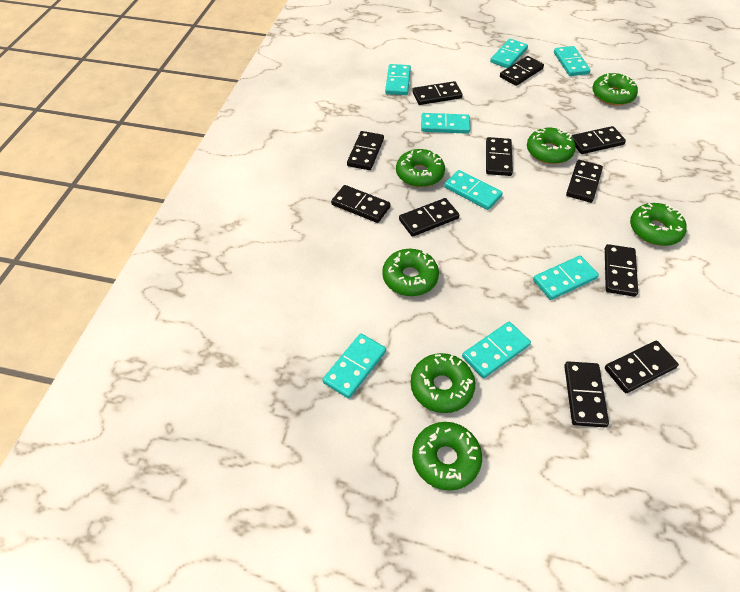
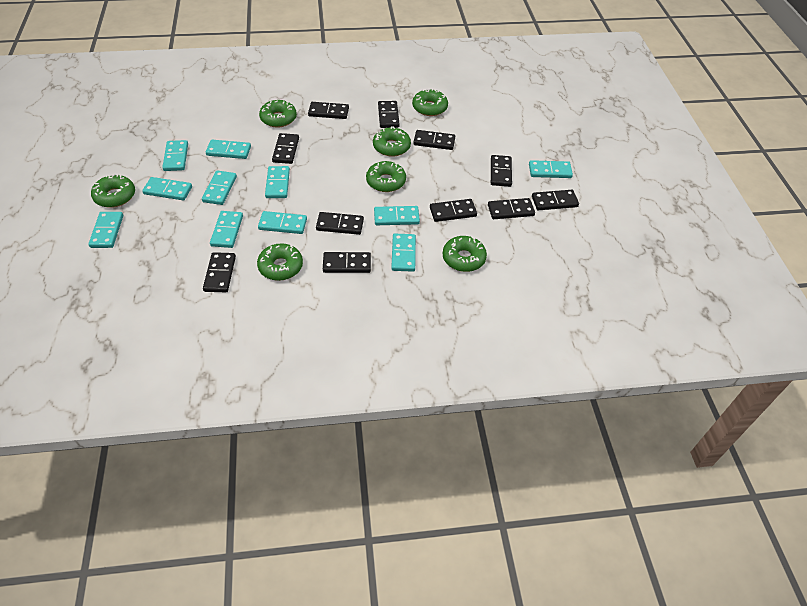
turquoise domino: [322,333,386,399] [385,64,411,95] [421,113,470,134] [444,170,503,210] [462,322,531,378] [490,39,528,68] [533,256,599,300] [554,46,590,76] = 8 -> [88,212,123,248] [142,177,192,200] [162,140,188,171] [202,170,237,205] [206,140,251,159] [210,211,243,248] [258,211,307,234] [265,166,290,198] [374,206,420,225] [391,234,416,272] [529,160,573,178] = 11

